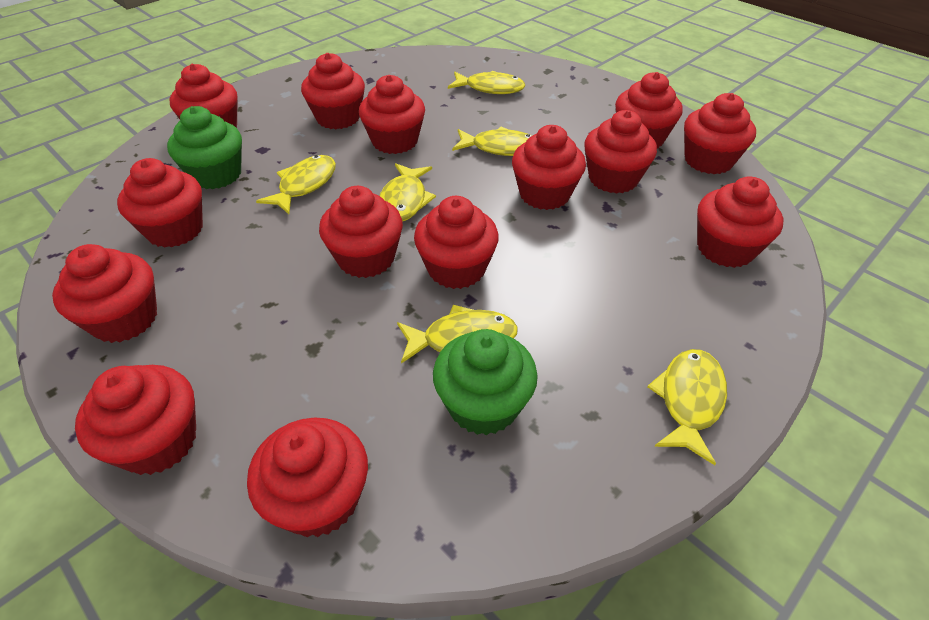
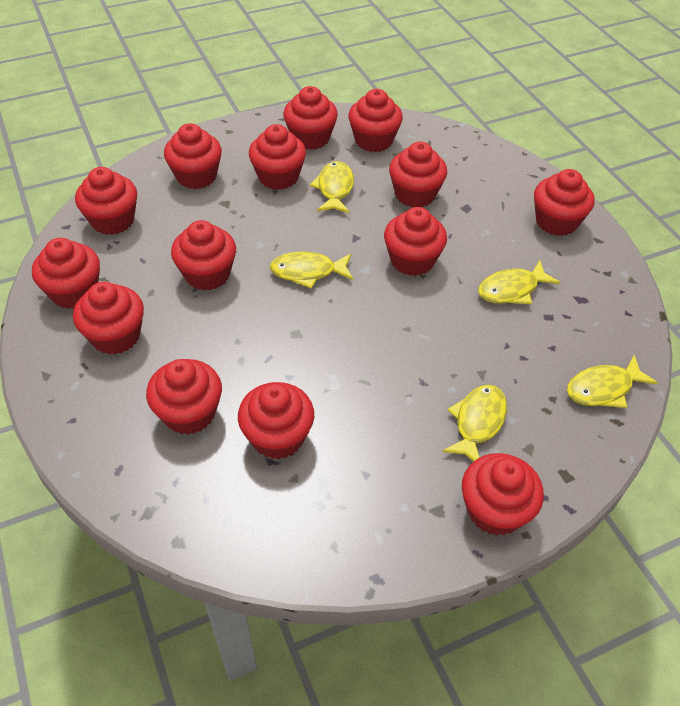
green cupcake: [167,106,242,189] [433,329,538,435] = 2 -> none = 0
yellow fish: [256,155,336,214] [379,163,436,221] [397,305,518,364] [448,71,525,94] [452,127,532,156] [647,349,727,465] = 6 -> [270,252,353,289] [310,161,354,213] [442,385,507,461] [478,260,560,304] [567,355,658,408] = 5

